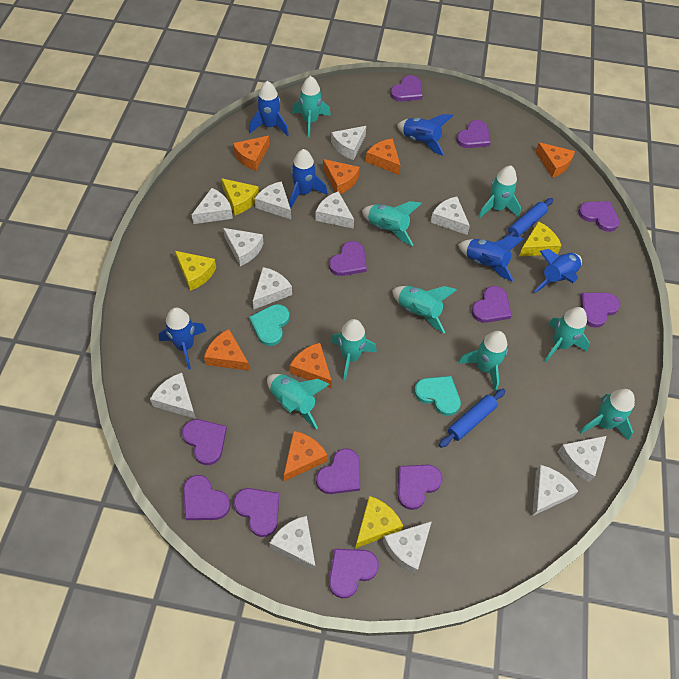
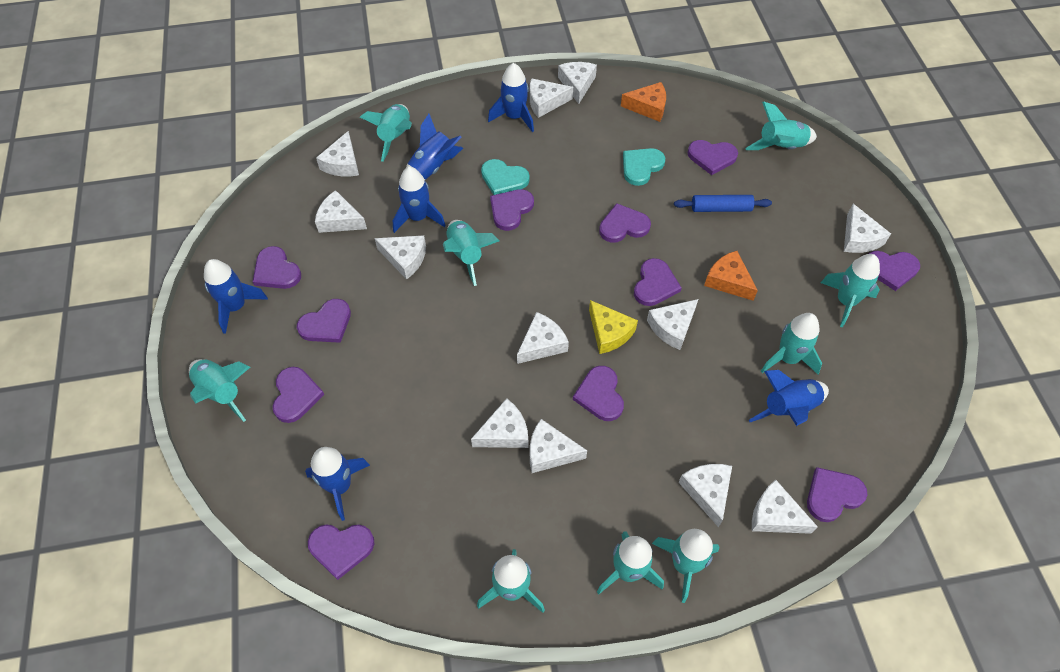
blue rolling pin: [439,389,506,448] [503,198,553,239] = 2 -> [674,195,772,212] = 1
orange cheese: [204,329,250,371] [233,136,270,171] [284,431,328,481] [290,343,332,388] [323,159,360,194] [366,139,401,175] [535,142,575,178] = 7 -> [621,82,666,122] [704,251,758,301] = 2
purple heart: [182,419,227,465] [183,475,230,520] [234,488,279,537] [316,448,360,494] [329,241,367,276] [329,549,379,598] [390,75,422,101] [398,465,443,510] [457,120,491,148] [471,286,512,323] [578,201,620,232] [580,293,620,328] = 12 -> [253,246,301,289] [272,367,324,423] [297,299,351,343] [308,524,374,580] [490,189,534,231] [573,366,624,421] [599,203,651,243] [634,258,682,306] [687,140,738,175] [807,467,867,522] [868,251,920,291] = 11
yellow cheese: [175,251,216,291] [221,178,259,215] [355,496,403,548] [519,221,562,256] = 4 -> [589,300,638,354] = 1

